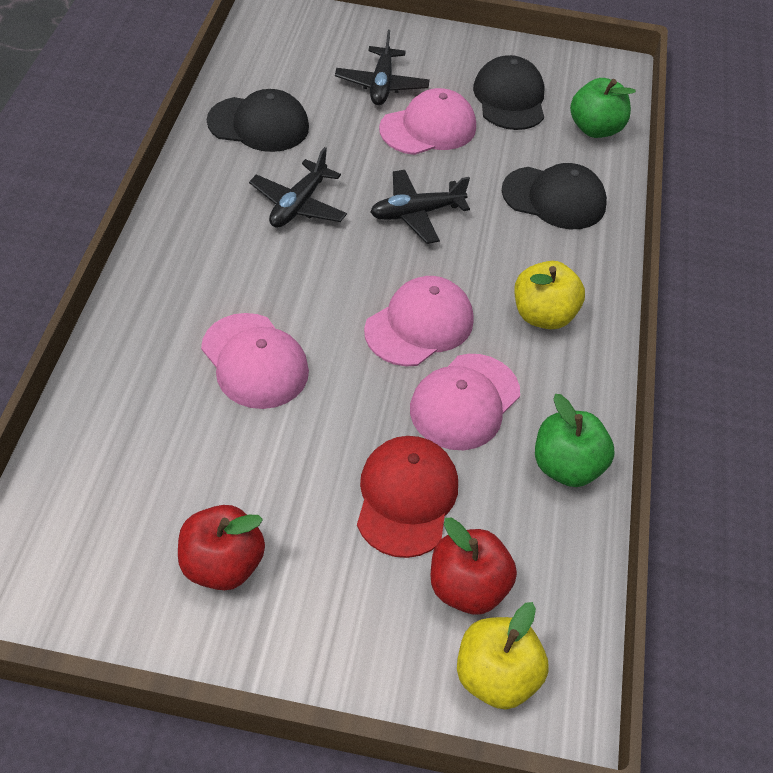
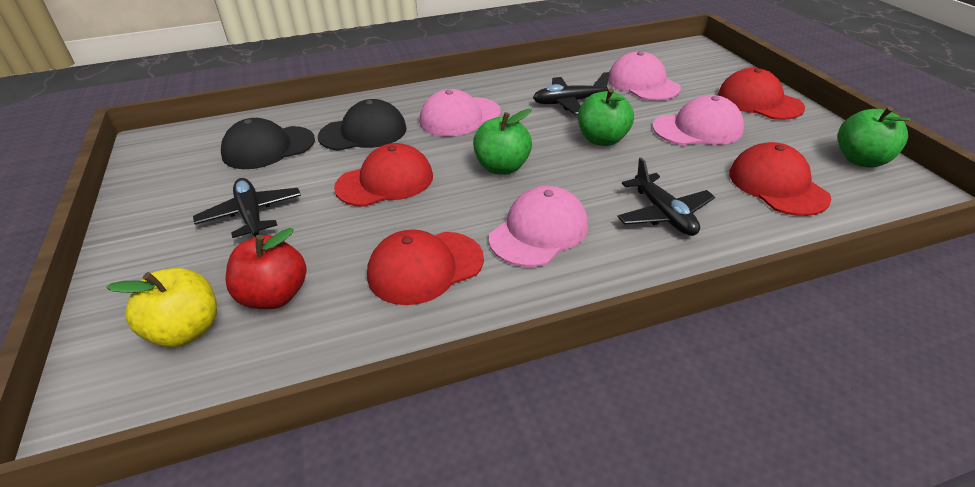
black cap: [207,89,309,152] [473,55,544,130] [502,163,607,229] = 3 -> [221,118,315,169] [318,99,407,151] = 2
green apple: [535,394,615,487] [570,78,636,138] = 2 -> [473,109,532,174] [578,88,634,146] [838,106,911,168] = 3
red apple: [178,505,265,590] [431,517,517,614] = 2 -> [226,228,306,309] = 1
red cap: [357,436,458,558] = 1 -> [334,143,433,207] [367,230,484,305] [718,68,805,120] [729,142,831,216] = 4
yellow apple: [457,602,549,709] [514,261,585,329] = 2 -> [106,268,217,347] = 1

